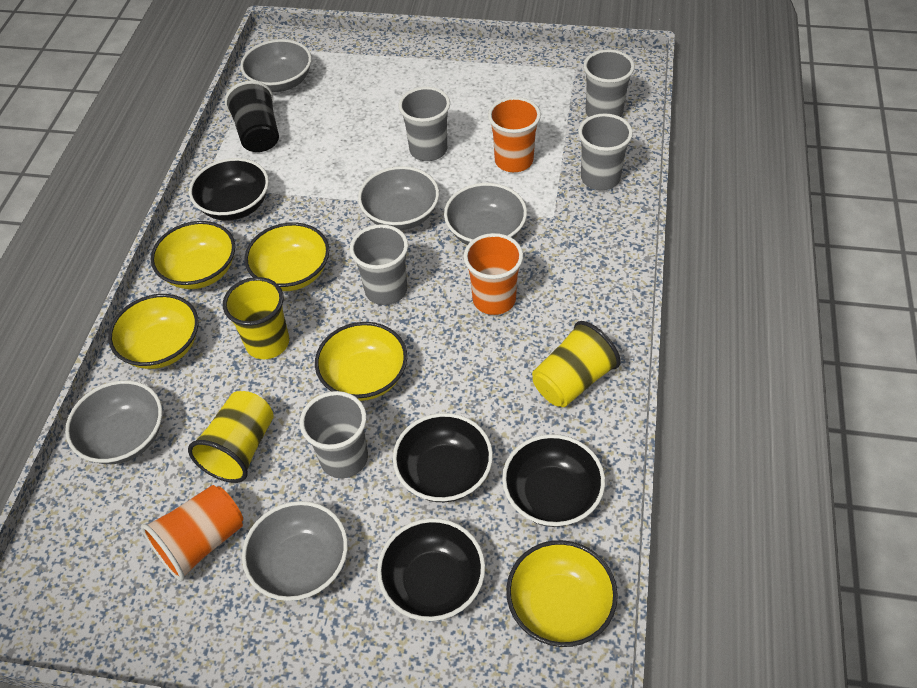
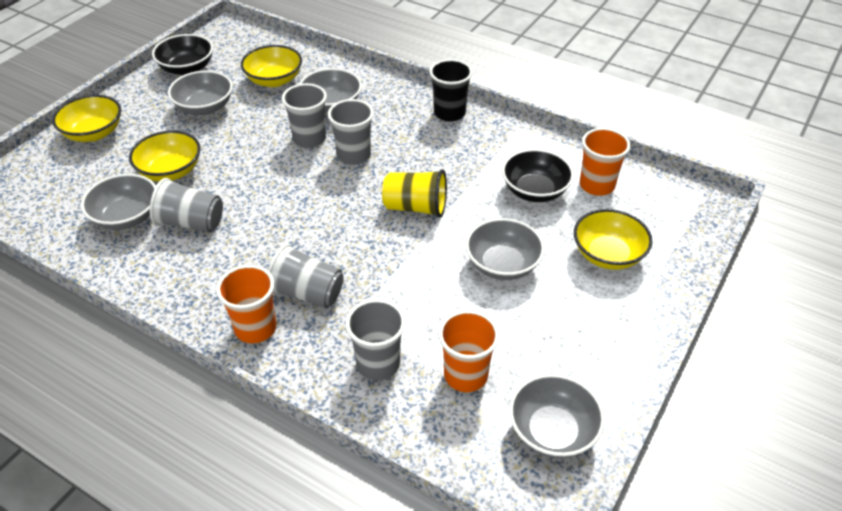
black bowl: [189,158,269,221] [377,518,485,621] [393,413,493,502] [502,434,605,527] = 4 -> [152,34,213,75] [502,149,574,202] = 2
yellow bowl: [108,294,198,369] [151,221,235,289] [244,222,329,291] [315,322,407,401] [506,540,618,647] = 5 -> [52,95,121,142] [129,131,201,182] [241,45,302,87] [574,209,653,270] = 4
yellow cup: [188,391,274,483] [223,277,289,359] [532,321,621,407] = 3 -> [382,169,447,218] = 1

